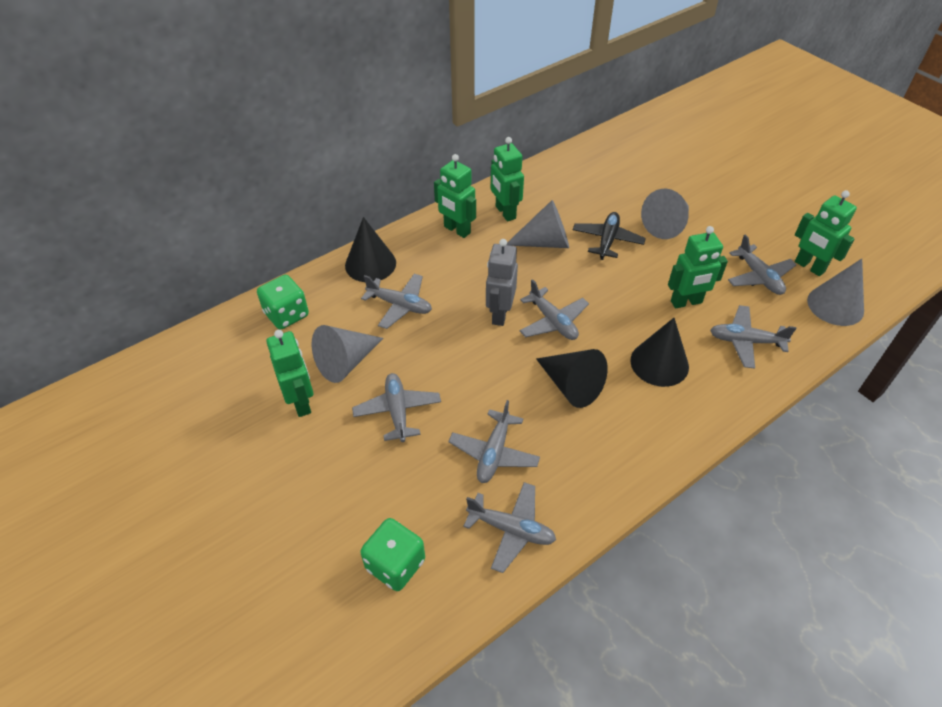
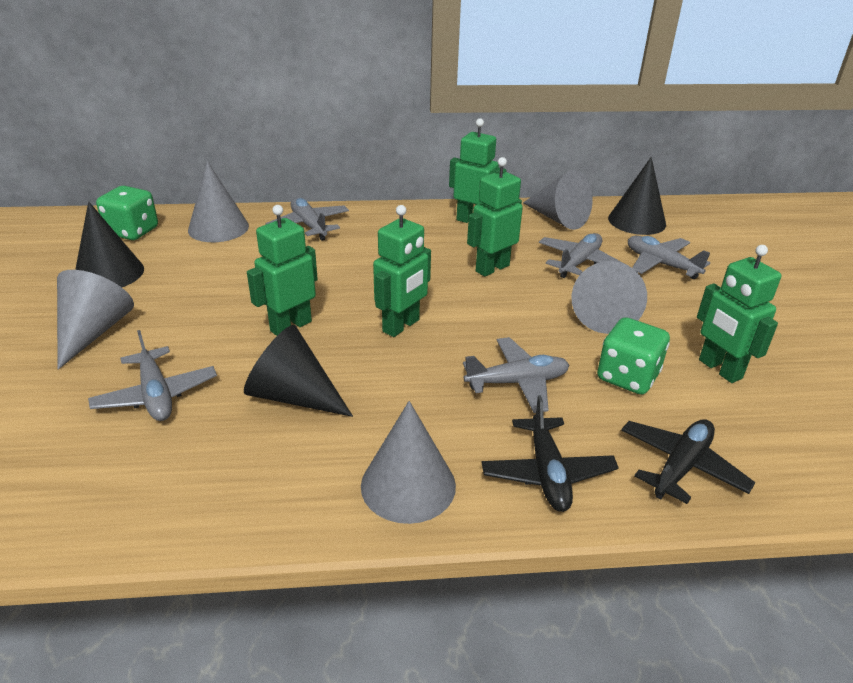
black plane: [573,212,646,260] = 1 -> [481,395,619,512] [621,419,756,504] = 2
grey cone: [312,325,383,383] [507,200,569,248] [641,189,689,239] [807,259,864,326] = 4 -> [57,270,134,369] [188,161,249,242] [361,401,456,524] [523,170,593,230] [571,261,647,334] = 5
grey plane: [352,373,441,442] [361,274,432,329] [448,400,540,483] [463,482,556,573] [519,279,589,340] [710,305,796,369] [728,235,797,295] = 7 -> [88,330,217,421] [266,198,349,241] [463,337,569,413] [539,233,625,278] [628,236,710,279] = 5
grey robot: [486,239,518,326] = 1 -> none = 0

